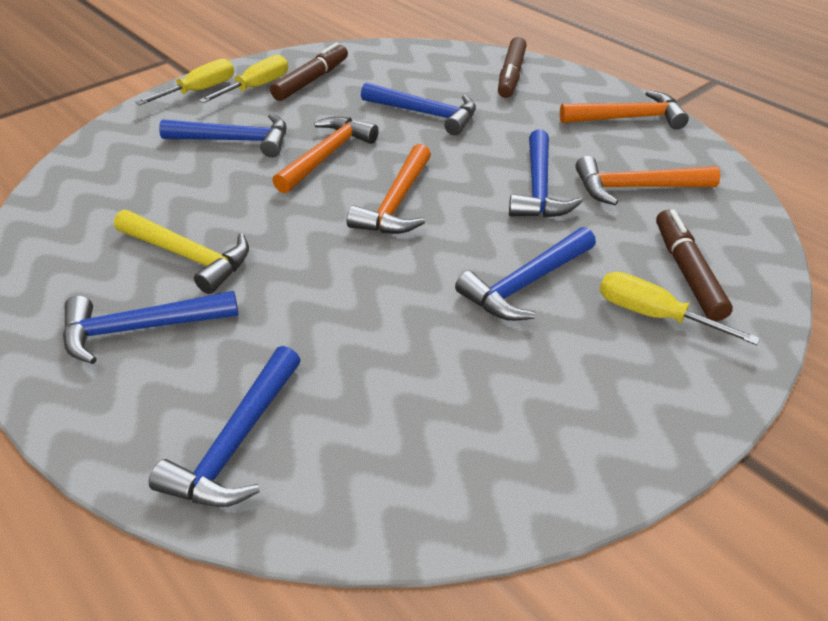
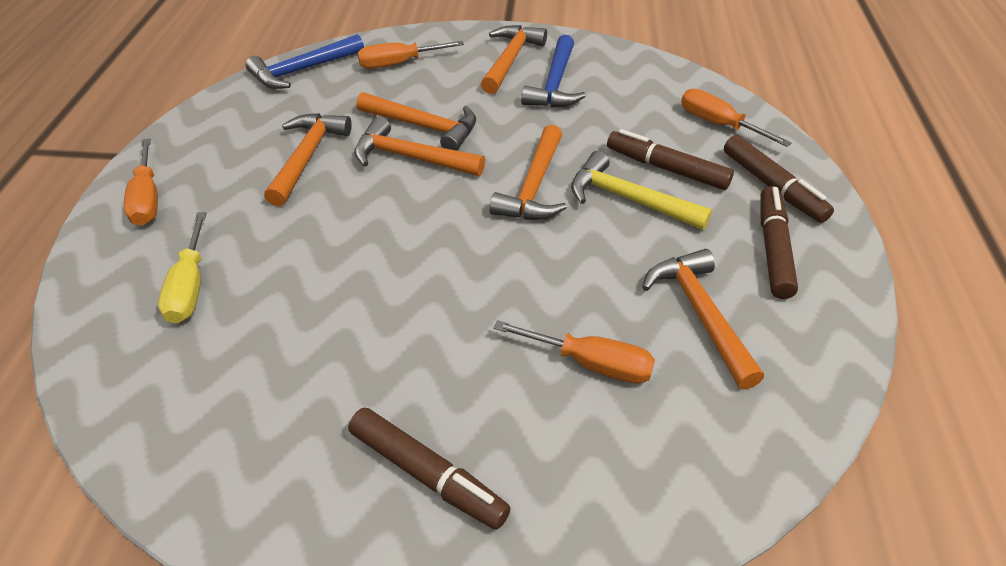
blue hammer: [63,291,238,364] [149,346,301,507] [159,114,286,157] [361,82,476,135] [455,227,596,321] [509,129,583,218] = 6 -> [246,34,364,89] [521,35,586,108] = 2
brown marker: [270,43,348,101] [498,37,527,98] [656,209,733,321] = 3 -> [348,408,511,530] [607,129,734,190] [724,135,834,223] [760,186,798,299] = 4
orange hammer: [272,116,379,193] [347,144,431,234] [560,90,689,129] [575,156,720,205] = 4 -> [264,113,352,206] [354,116,485,176] [356,92,476,151] [481,25,547,94] [489,125,567,220] [642,249,764,389] = 6
orange screwdriver: none = 0 -> [124,138,158,226] [358,41,464,69] [494,320,655,384] [681,89,792,147] = 4
yellow screwdriver: [135,59,234,106] [198,55,288,103] [599,272,760,345] = 3 -> [158,212,206,324] = 1

